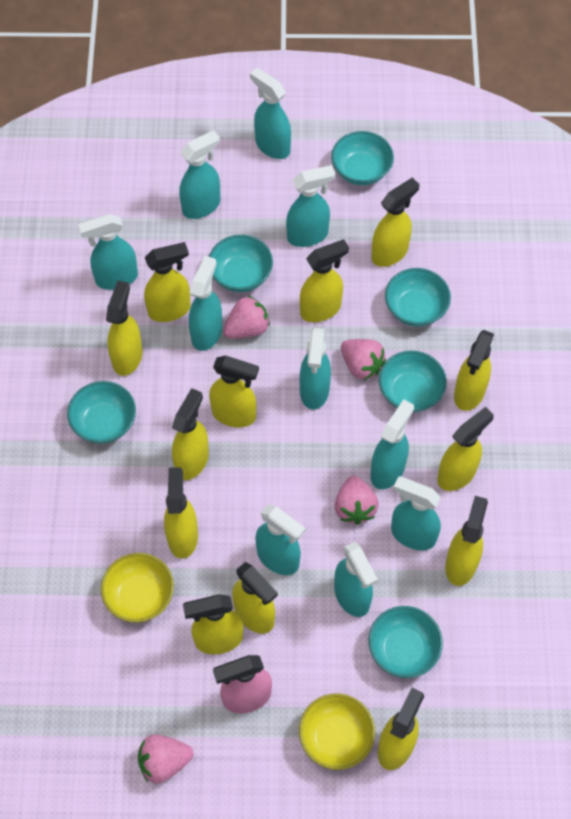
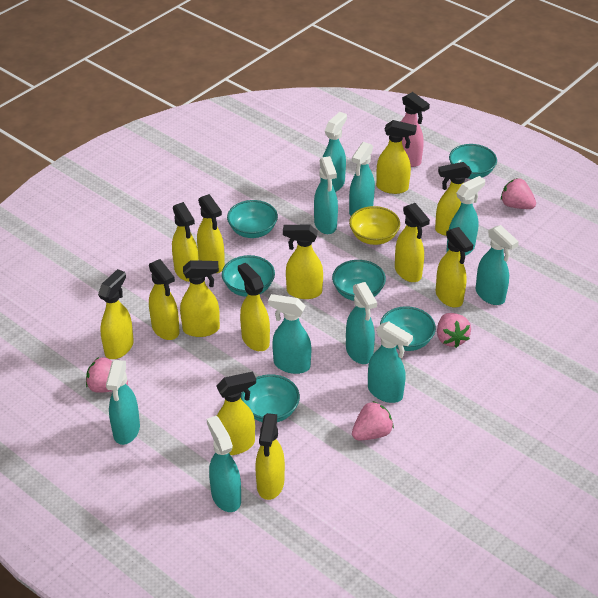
yellow bowl: [101,553,174,623] [299,694,375,770] = 2 -> [349,206,400,245] = 1

